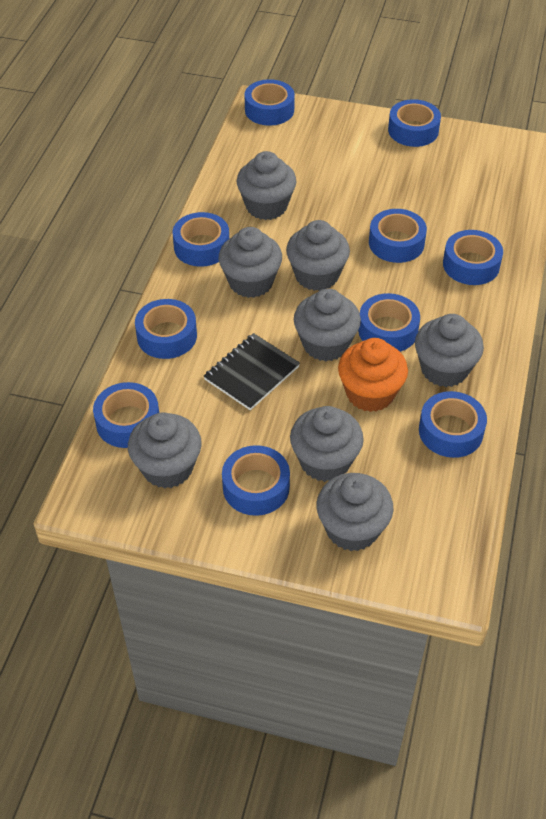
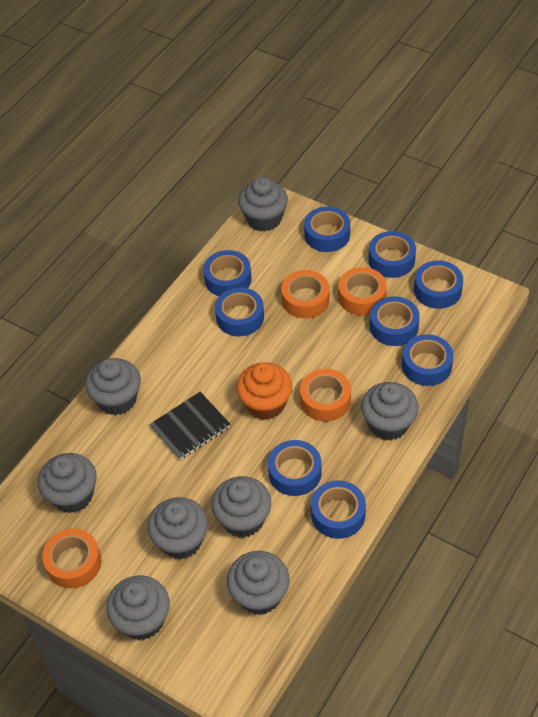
blue tape: [93,382,159,448] [135,299,197,359] [173,212,229,267] [222,445,290,516] [245,79,295,126] [358,293,420,352] [369,209,427,263] [388,99,441,147] [419,391,487,458] [443,230,503,285] = 10 -> [203,250,251,296] [215,287,264,336] [268,440,322,496] [304,206,350,252] [311,480,366,539] [368,231,416,278] [370,296,420,346] [402,334,454,386] [414,260,463,309] = 9
orange tape: none = 0 -> [42,529,101,588] [281,270,330,318] [300,369,351,422] [338,267,387,316] = 4

